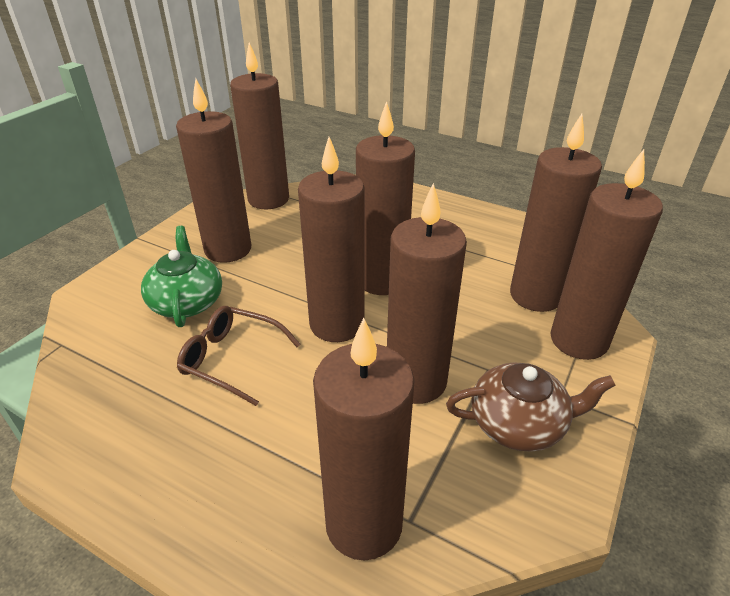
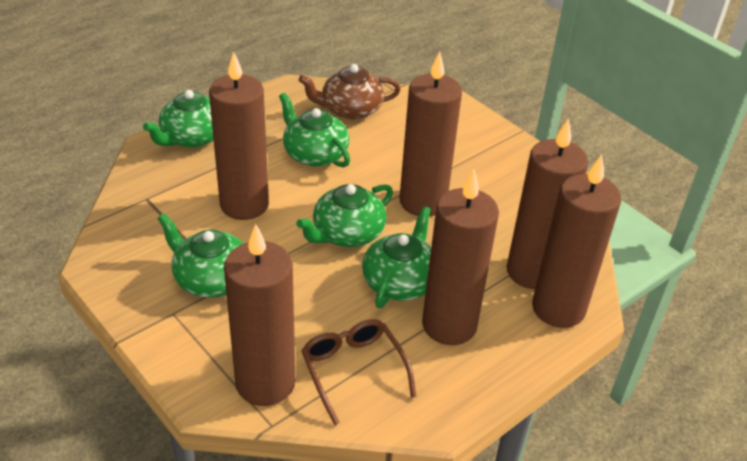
brown candle: [176,79,251,263] [230,43,289,209] [298,137,365,342] [313,318,415,561] [356,101,415,295] [387,183,467,404] [510,114,602,312] [550,149,663,360] = 8 -> [209,51,269,220] [224,224,295,406] [400,51,462,216] [422,170,499,345] [506,118,588,289] [532,154,621,328] = 6
green teapot: [141,226,222,327] = 1 -> [143,90,214,148] [157,213,244,298] [279,93,350,168] [296,184,393,247] [362,206,431,308] = 5

